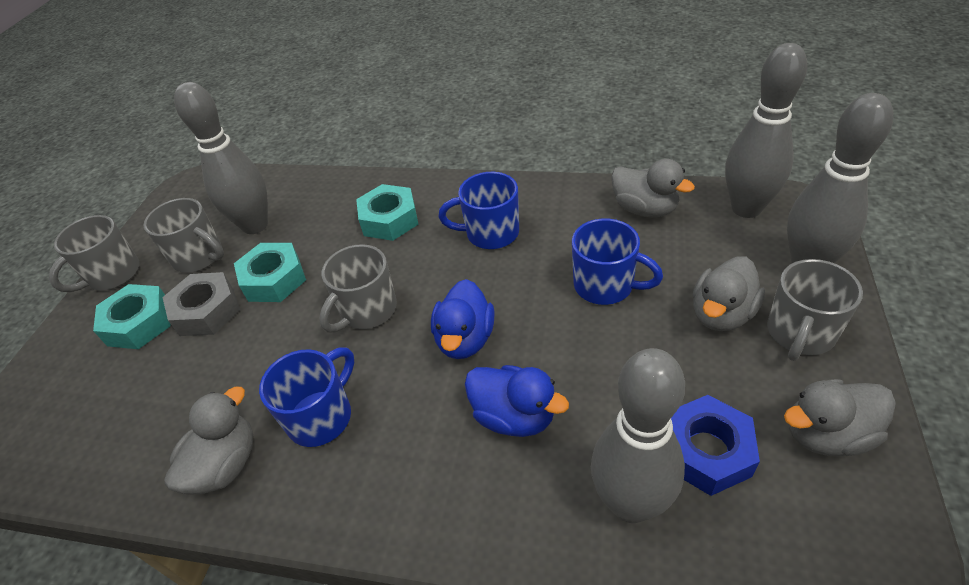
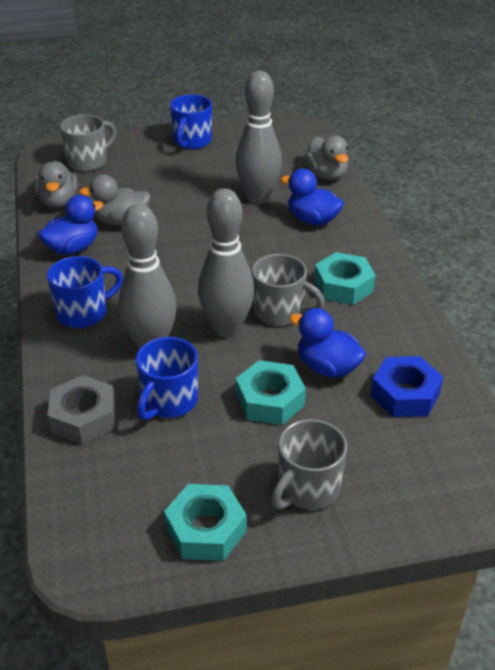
blue duck: [431,279,495,359] [465,365,569,437] = 2 -> [38,195,103,255] [281,169,344,225] [290,308,366,378] = 3
grey bowling pin: [174,82,268,234] [591,348,685,523] [725,43,807,218] [787,93,893,264] = 4 -> [118,204,177,349] [198,188,254,338] [235,71,282,204] = 3
grey duck: [165,387,253,495] [611,159,695,218] [693,257,765,331] [784,379,896,456] = 4 -> [34,161,78,208] [79,174,151,226] [304,135,348,180] = 3
grey mug: [49,215,139,292] [143,198,224,273] [319,244,397,333] [767,259,863,361] = 4 -> [60,115,116,172] [252,254,325,326] [271,419,347,510] = 3

